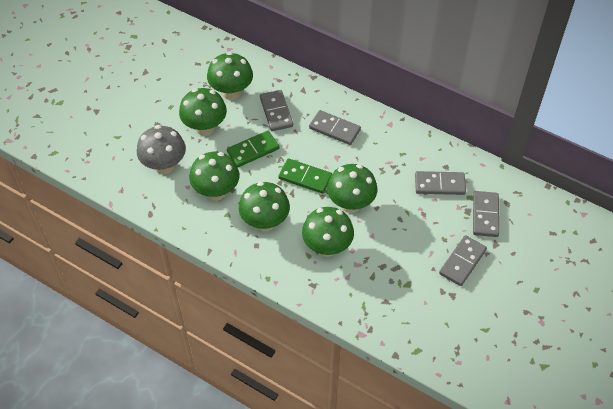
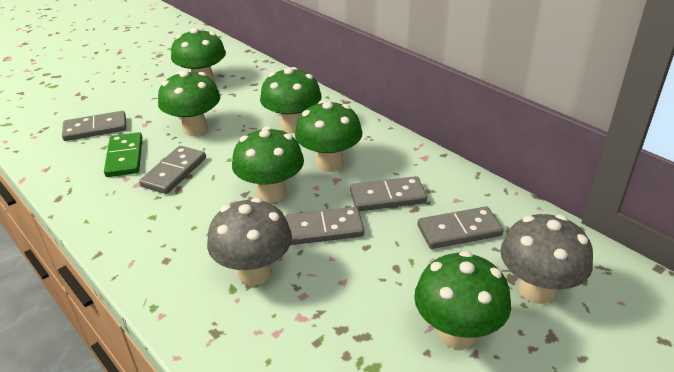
green domino: [227,130,279,167] [278,158,332,194] = 2 -> [104,132,143,177] = 1
grey mushroom: [137,125,186,174] = 1 -> [207,198,292,285] [500,214,593,304] = 2

